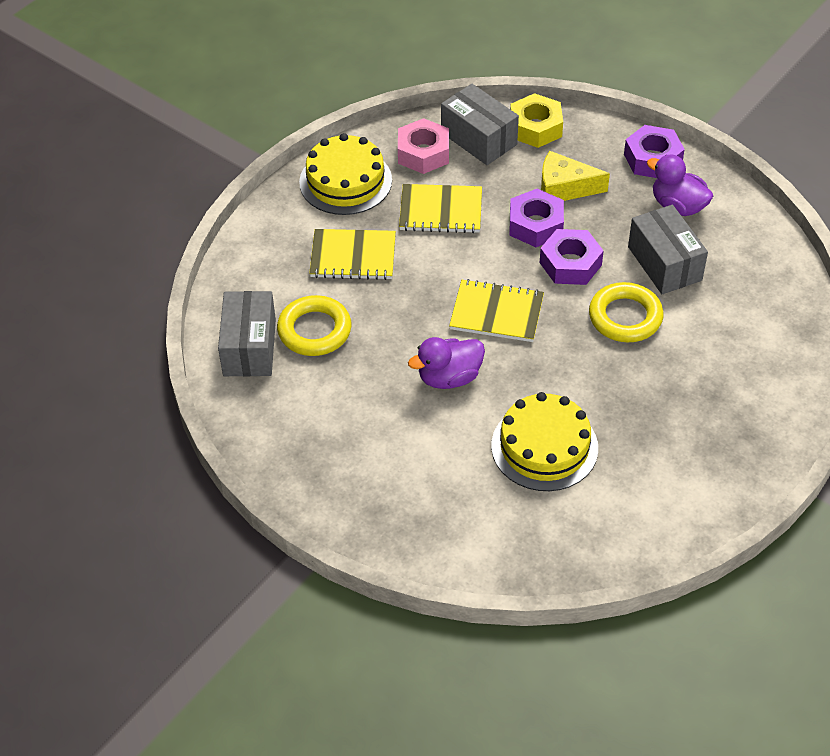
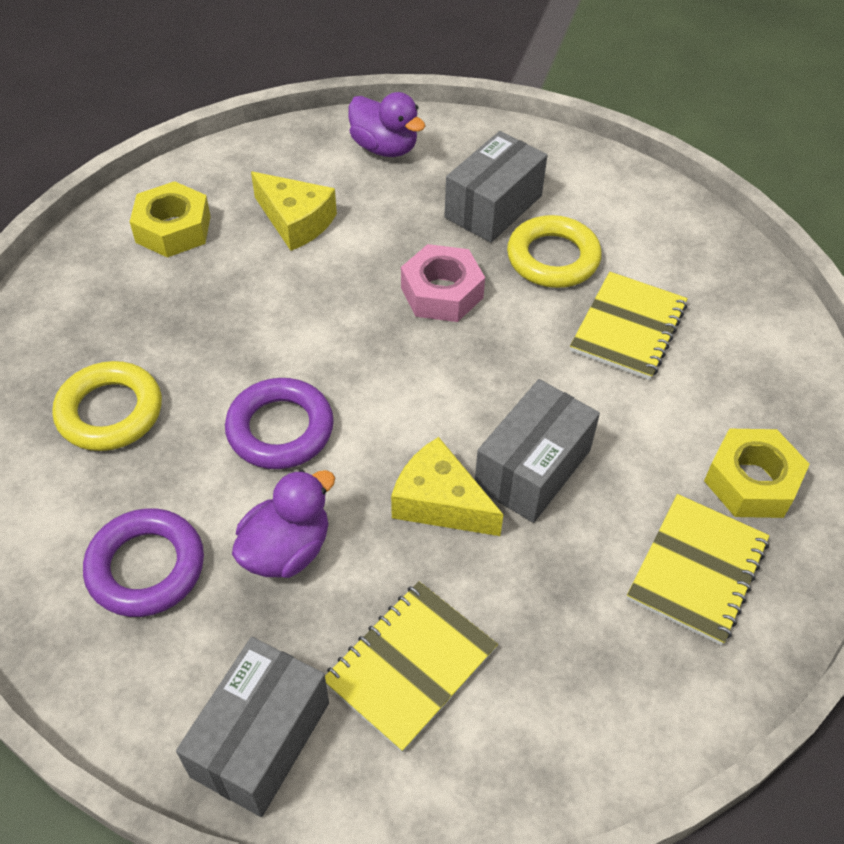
purple nut: [509,189,564,247] [540,229,604,285] [624,125,685,178] = 3 -> none = 0
purple ring: none = 0 -> [83,508,204,617] [225,378,334,469] = 2
yellow cake: [299,133,392,215] [491,392,598,491] = 2 -> none = 0
yellow cheese: [541,151,610,201] = 1 -> [251,171,337,251] [391,437,504,536] = 2
yellow nut: [510,93,563,148] = 1 -> [130,181,211,258] [704,429,810,518] = 2

